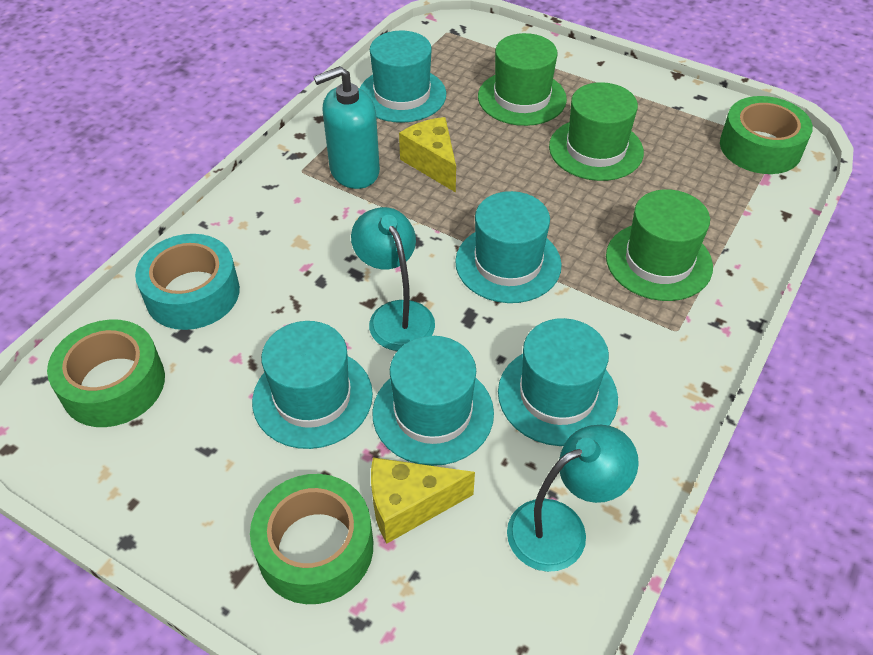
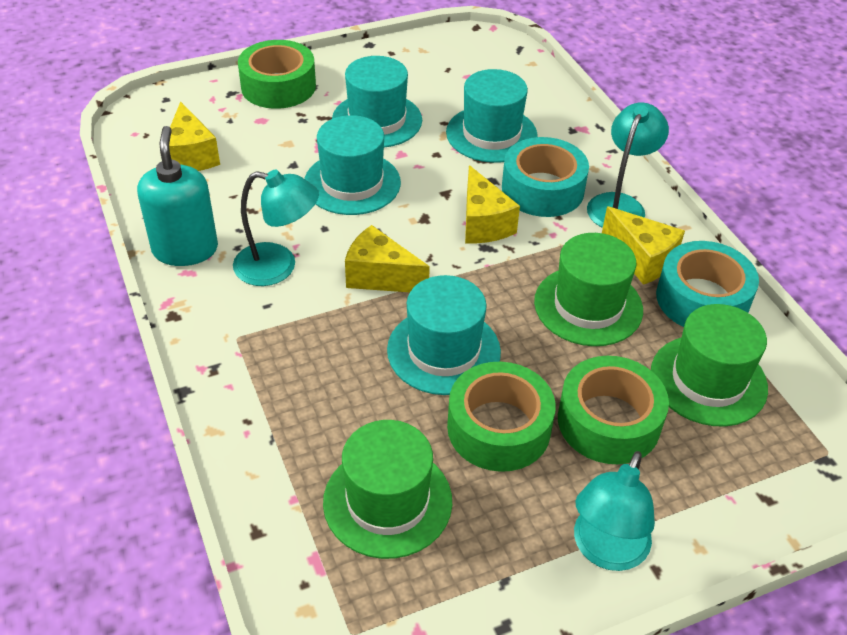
turquoise hat: [252,321,373,449] [359,31,446,123] [372,336,494,466] [455,191,562,303] [498,318,618,446] = 5 -> [304,115,401,215] [332,56,422,148] [387,275,501,395] [446,69,538,163] = 4
turquoise lamp: [351,207,435,351] [507,425,639,572] = 2 -> [233,170,319,286] [574,451,655,571] [587,102,669,228] = 3
turquoise tape: [135,234,240,330] = 1 -> [502,137,589,217] [656,241,759,327] = 2
yellow cheese: [371,457,475,544] [399,117,456,193] = 2 -> [169,101,220,171] [345,225,430,292] [465,165,520,243] [602,206,685,285] = 4

